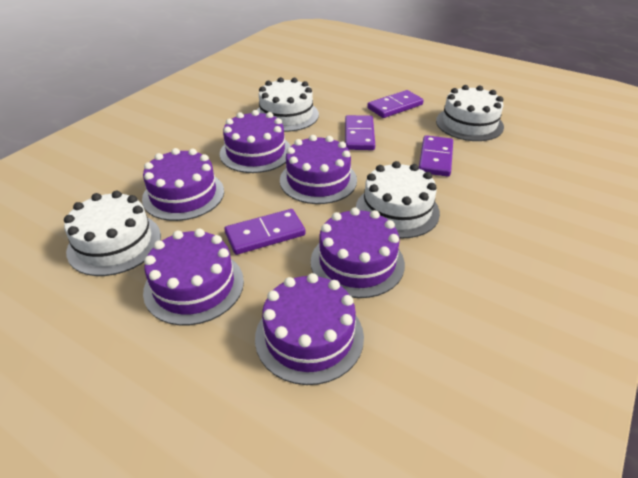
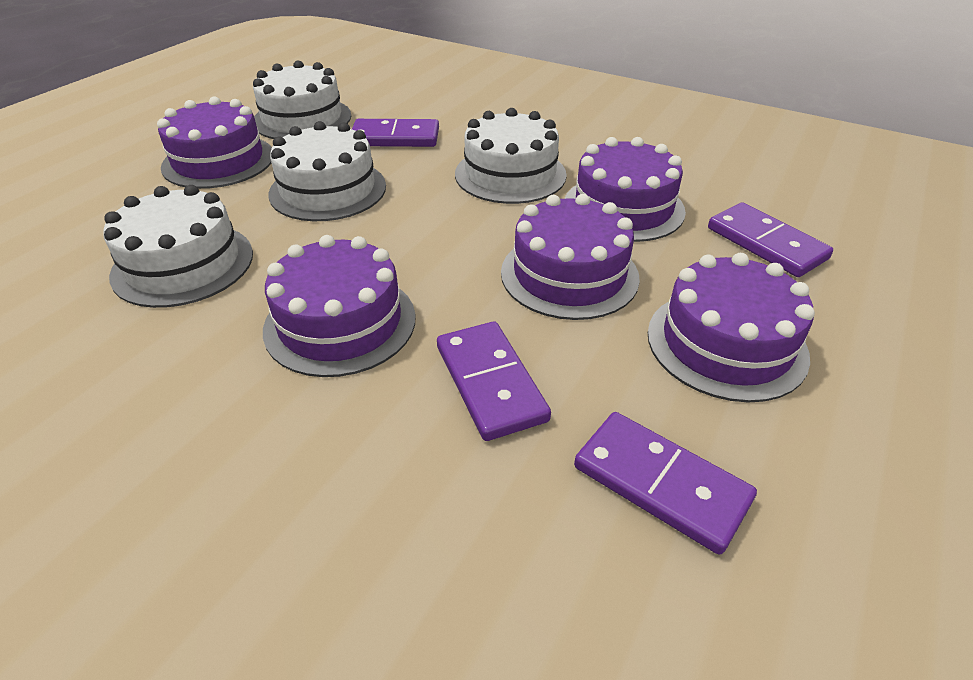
purple cake: [142,148,224,221] [143,229,244,325] [220,110,290,173] [255,273,364,385] [280,135,357,204] [311,207,405,298] = 6 -> [157,96,272,189] [263,235,416,377] [501,194,640,320] [564,137,686,242] [648,253,815,402] = 5

